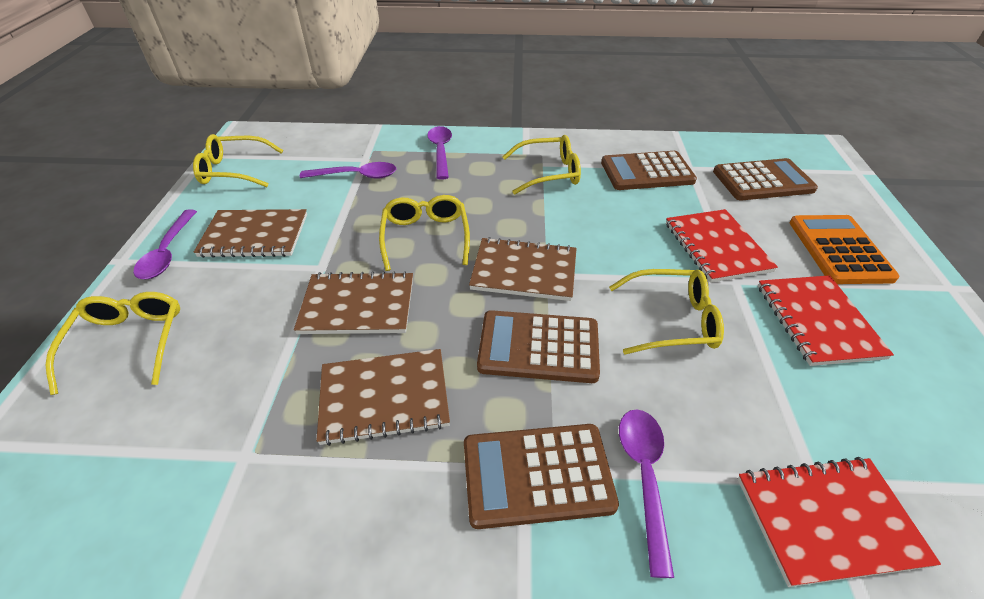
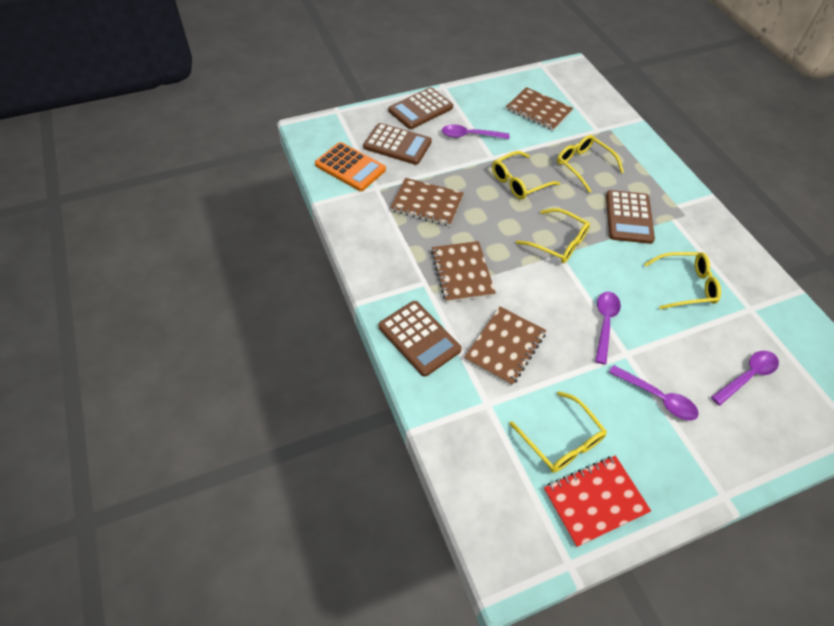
red notebook: [666,209,778,283] [737,457,941,587] [758,275,894,366] = 3 -> [544,456,651,547] = 1

